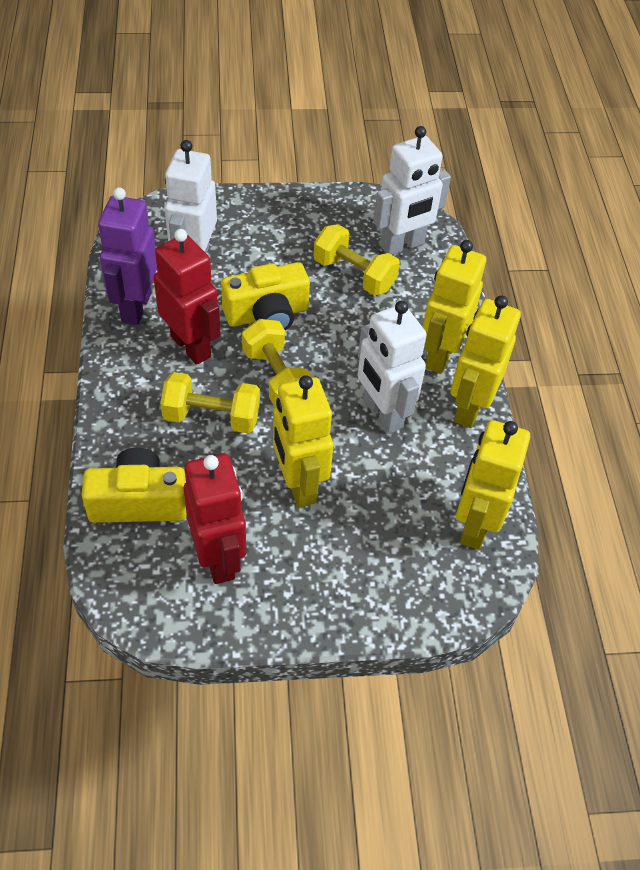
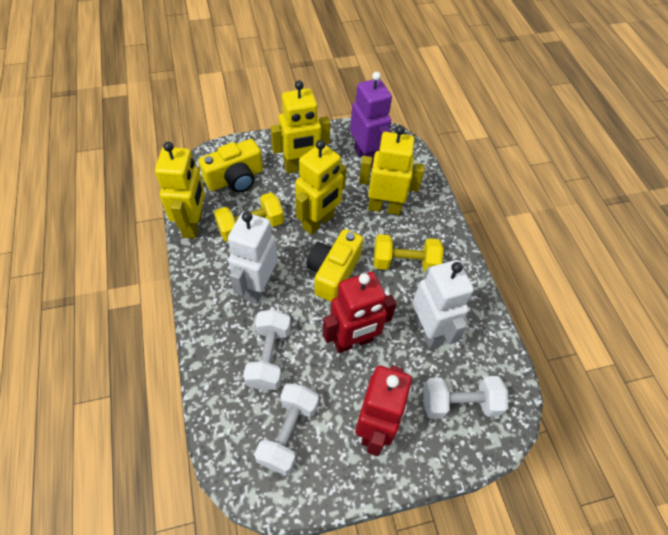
white dumbbell: none = 0 -> [243,309,291,391] [254,383,319,475] [423,376,508,419] = 3
white robot: [165,140,217,254] [357,301,426,434] [373,126,451,255] = 3 -> [228,211,278,304] [413,260,474,349] = 2
yellow dumbbell: [160,372,260,433] [242,319,312,407] [313,224,400,295] = 3 -> [214,192,284,242] [374,234,444,272] = 2

